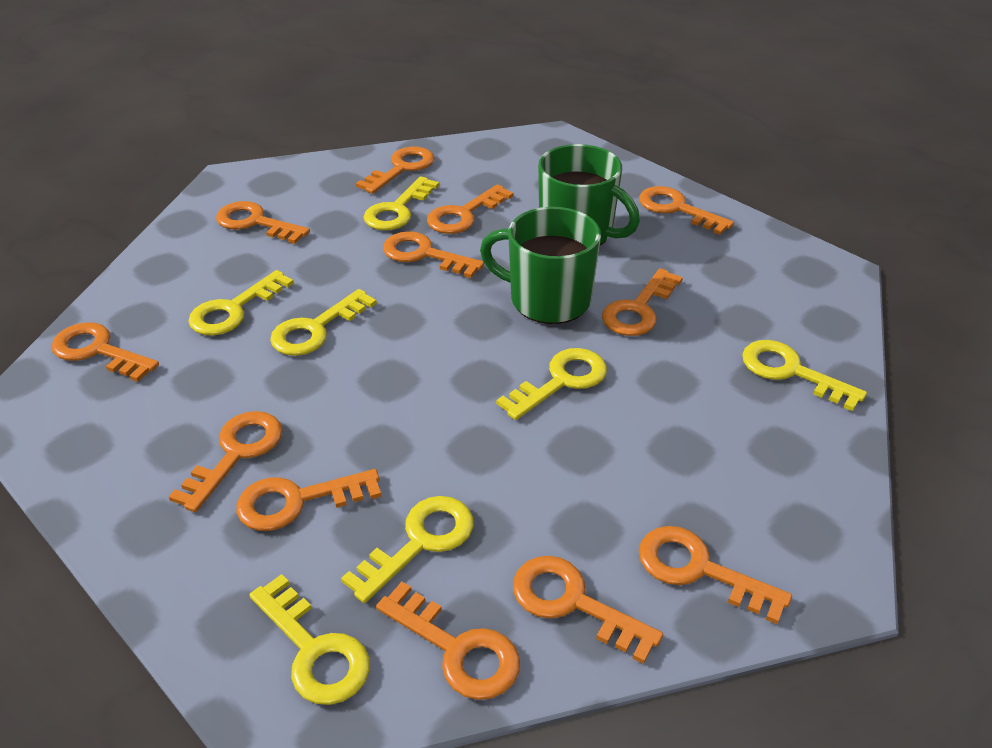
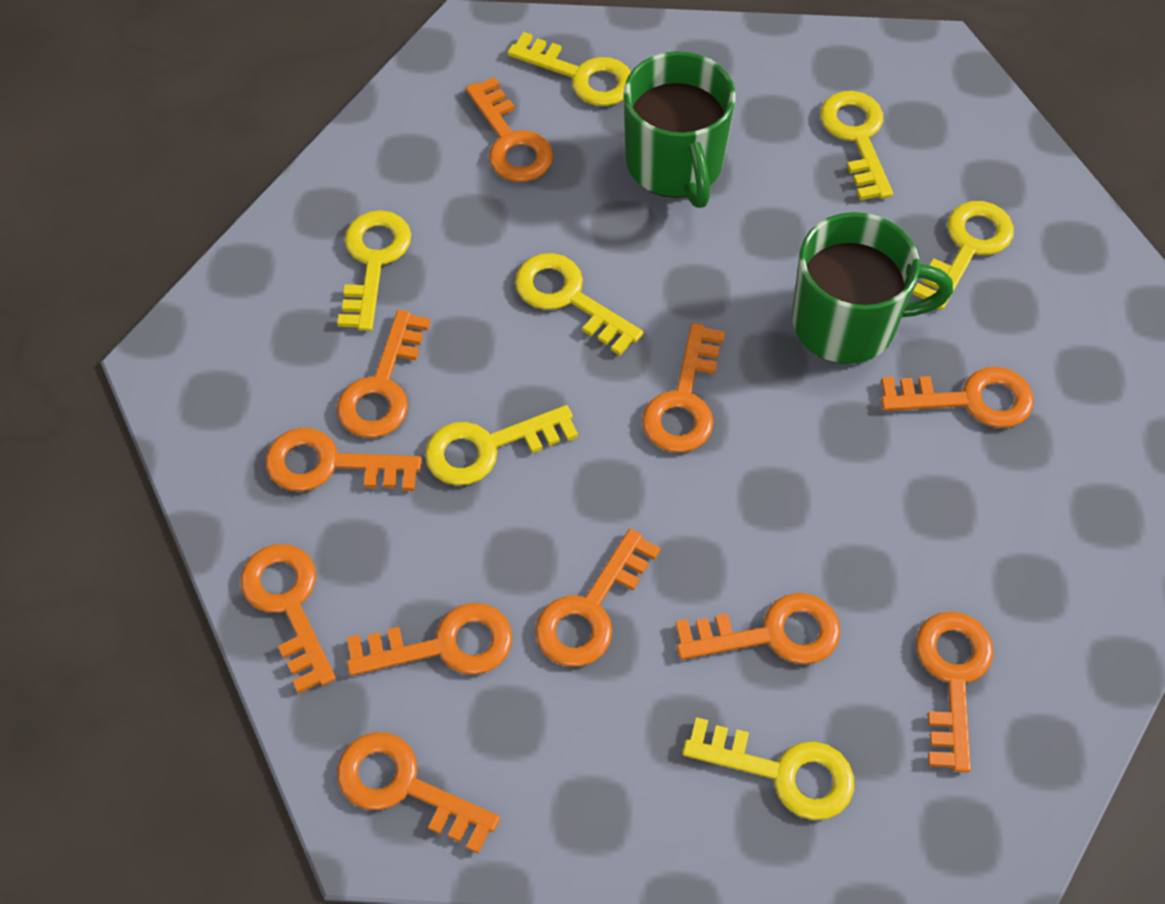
orange key: [51,322,159,382] [169,411,282,512] [216,201,310,244] [236,469,381,531] [356,147,434,194] [376,582,520,700] [383,231,484,278] [427,184,514,234] [513,556,663,664] [602,268,683,336] [639,186,734,235] [639,526,792,624] = 12 -> [241,544,336,693] [266,428,422,491] [337,310,430,438] [337,732,500,854] [347,603,512,676] [466,77,553,182] [535,529,661,667] [642,323,725,453] [676,593,841,664] [881,367,1034,428] [916,612,994,772] = 11

